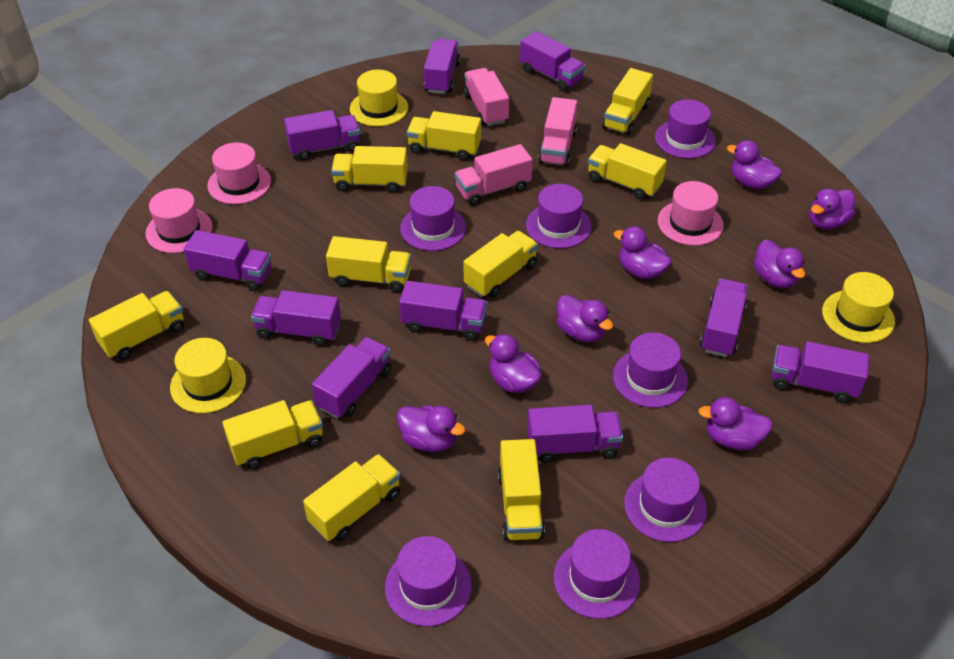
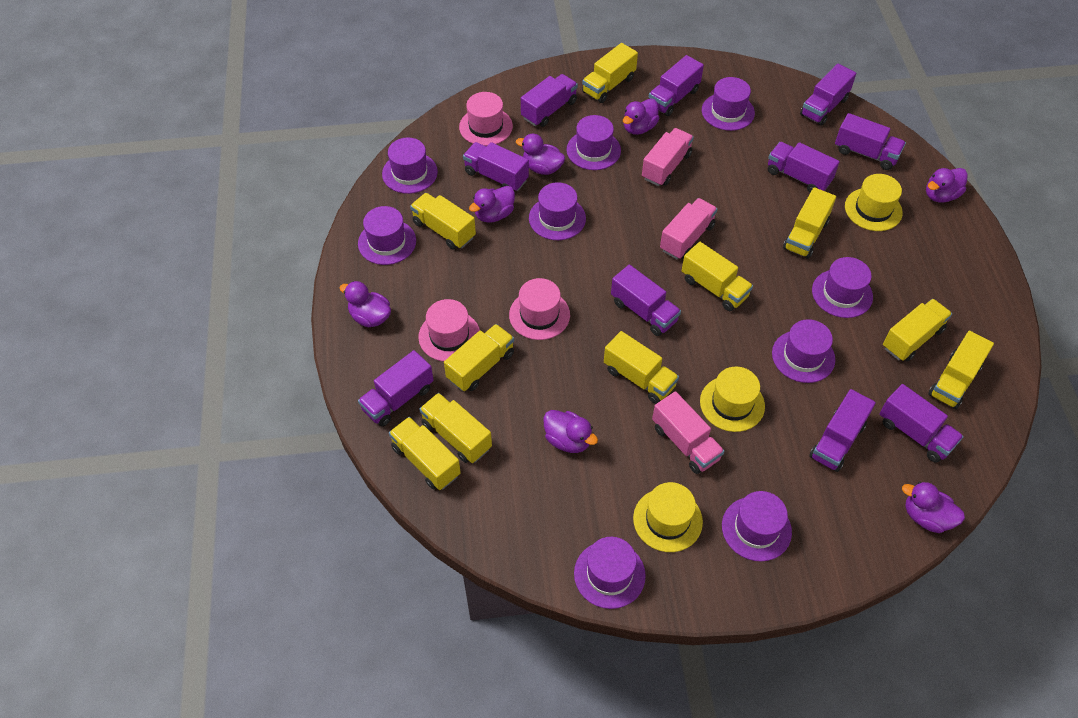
purple duck: [397,406,465,452] [485,334,542,393] [557,295,613,342] [614,226,672,279] [698,397,773,450] [727,140,782,189] [754,240,805,288] [810,189,855,229] = 8 -> [340,281,391,328] [469,186,515,223] [516,134,565,175] [543,410,598,453] [623,99,659,135] [902,482,965,533] [926,168,968,203] = 7
purple hat: [385,536,472,626] [400,186,466,251] [526,184,592,248] [554,529,641,619] [613,332,688,408] [624,458,707,542] [655,100,716,158] = 7 -> [358,206,416,265] [382,138,438,194] [529,182,586,240] [566,115,621,170] [574,537,646,609] [702,77,755,131] [722,491,792,562] [772,319,835,383] [812,257,873,318] = 9

